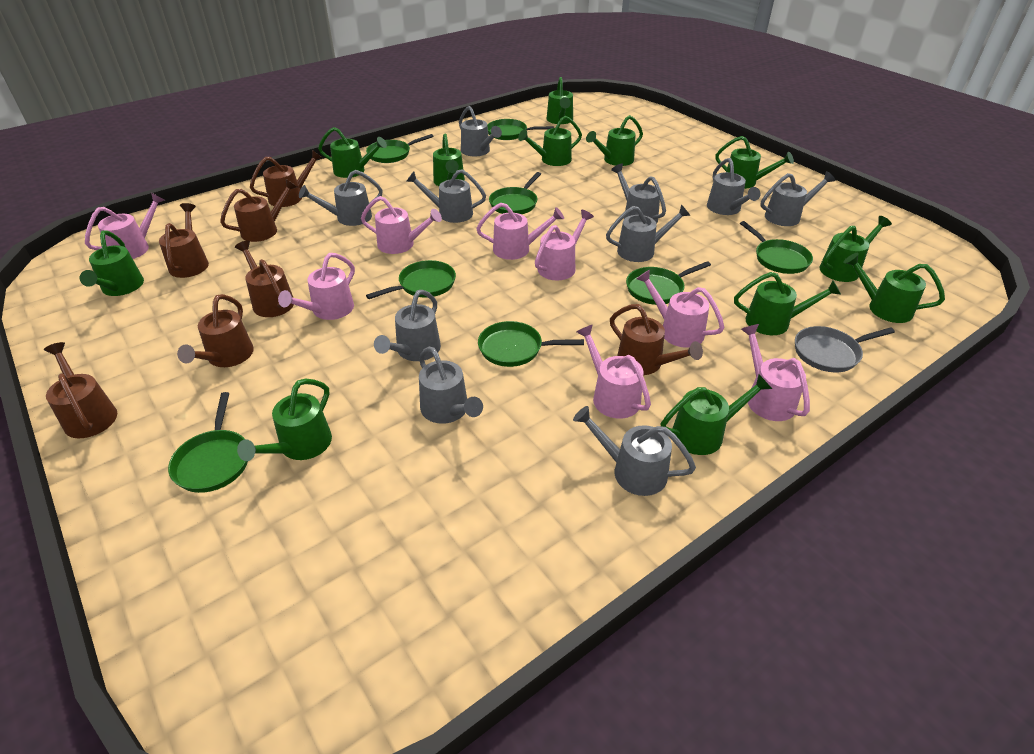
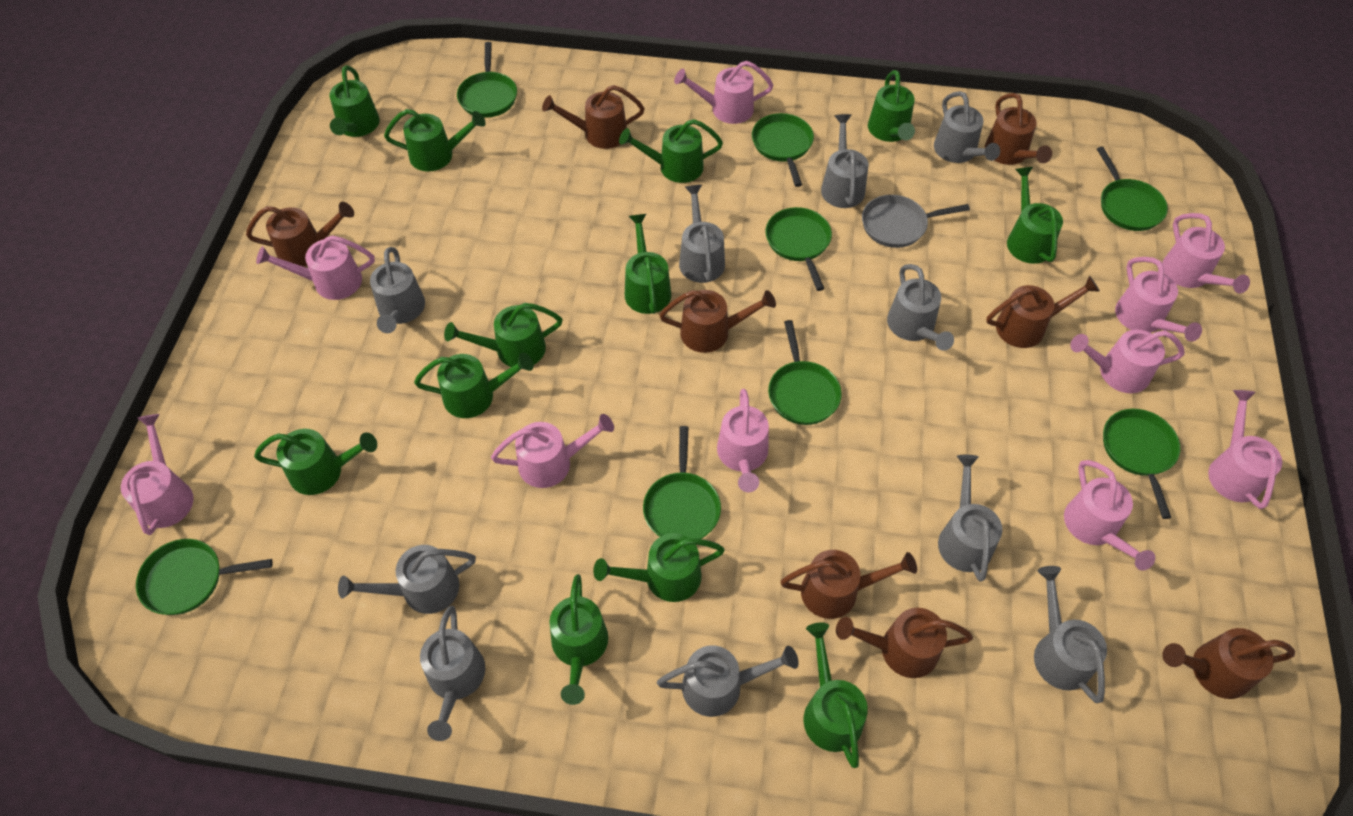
brown watering can: [44,342,117,438] [159,203,209,278] [177,294,254,367] [220,179,297,242] [235,241,294,317] [250,150,322,207] [610,304,703,375] = 7 -> [246,202,354,267] [542,85,645,149] [659,290,776,353] [781,550,917,619] [836,608,973,678] [985,93,1052,165] [986,276,1100,348] [1162,628,1295,699] = 8
pink watering can: [85,193,165,259] [278,253,355,320] [361,196,442,254] [476,203,564,260] [535,210,594,280] [576,324,651,418] [636,269,725,348] [741,324,810,421] = 8 -> [121,414,193,535] [256,235,375,300] [491,414,614,488] [674,61,773,124] [717,389,769,492] [1064,460,1155,571] [1070,329,1185,393] [1115,257,1202,342] [1162,213,1250,294] [1208,390,1282,509] = 10

